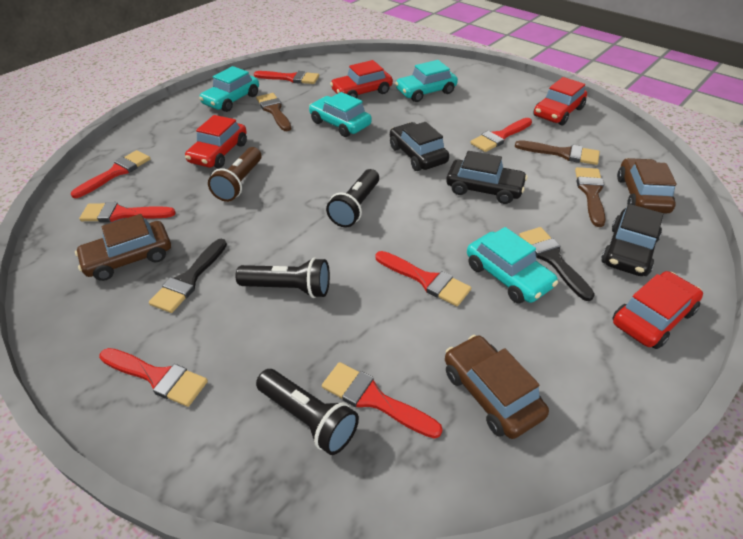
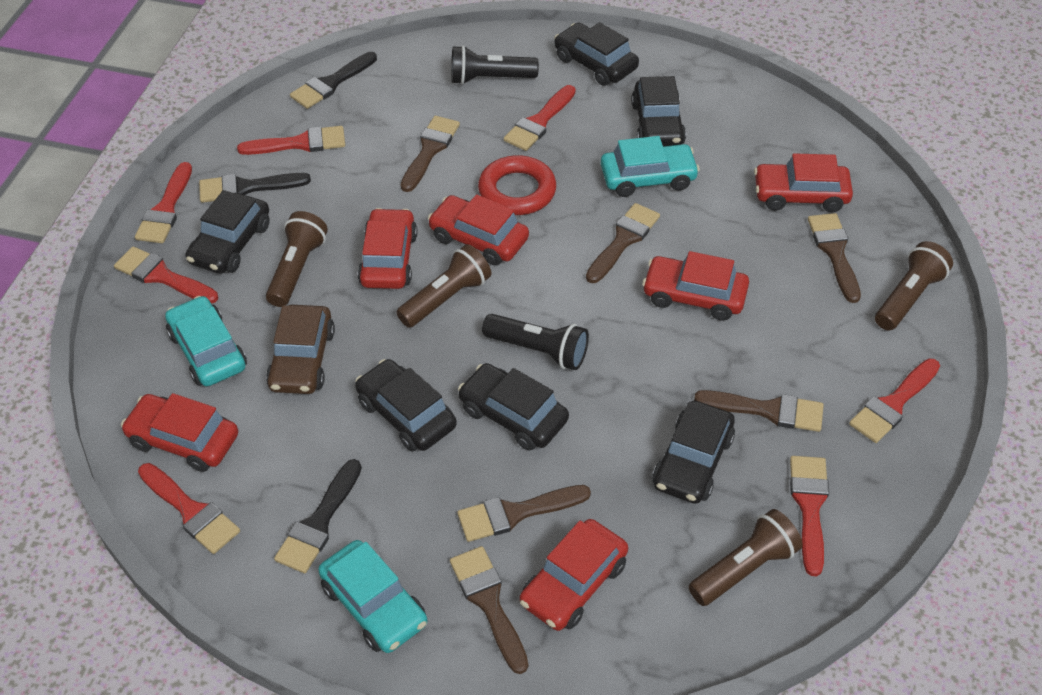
black brush: [149,239,227,313] [519,227,595,301] = 2 -> [199,173,311,203] [274,459,362,573] [290,52,377,109] = 3
black car: [390,122,449,171] [446,151,528,204] [601,204,663,276] = 3 -> [186,190,270,274] [355,359,457,452] [458,363,569,450] [554,22,639,86] [631,76,686,147] [652,401,735,504] = 6
black flashlight: [235,257,330,298] [256,369,359,455] [326,169,379,227] = 3 -> [451,45,539,85] [482,314,589,370] = 2
brown brush: [256,93,291,131] [515,140,600,165] [575,167,606,227] = 3 -> [401,116,460,192] [450,546,528,674] [458,485,591,542] [586,203,660,283] [694,390,824,432] [808,213,861,303] = 6
brown car: [75,214,171,281] [445,335,549,439] [617,158,677,213] = 3 -> [266,305,335,394] = 1
brown flashlight: [208,147,262,202] = 1 -> [266,211,328,307] [396,244,491,328] [688,509,803,606] [875,241,953,330] = 4
red car: [185,115,247,168] [330,60,393,98] [533,77,587,125] [612,271,703,349] = 4 -> [121,393,238,472] [357,208,417,289] [428,194,529,266] [520,519,628,631] [642,251,749,321] [754,153,853,212] = 6
red ring: none = 0 -> [478,155,556,215] = 1
turquoise car: [199,66,259,112] [309,92,372,137] [395,60,458,102] [467,227,558,304] = 4 -> [165,296,247,386] [318,540,427,653] [601,136,700,197] = 3

